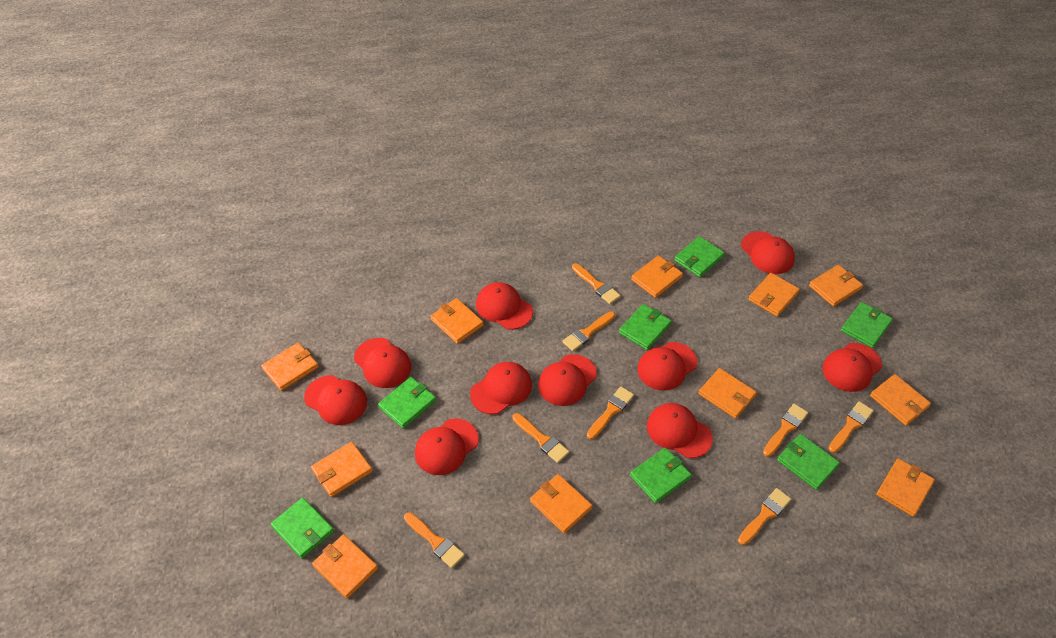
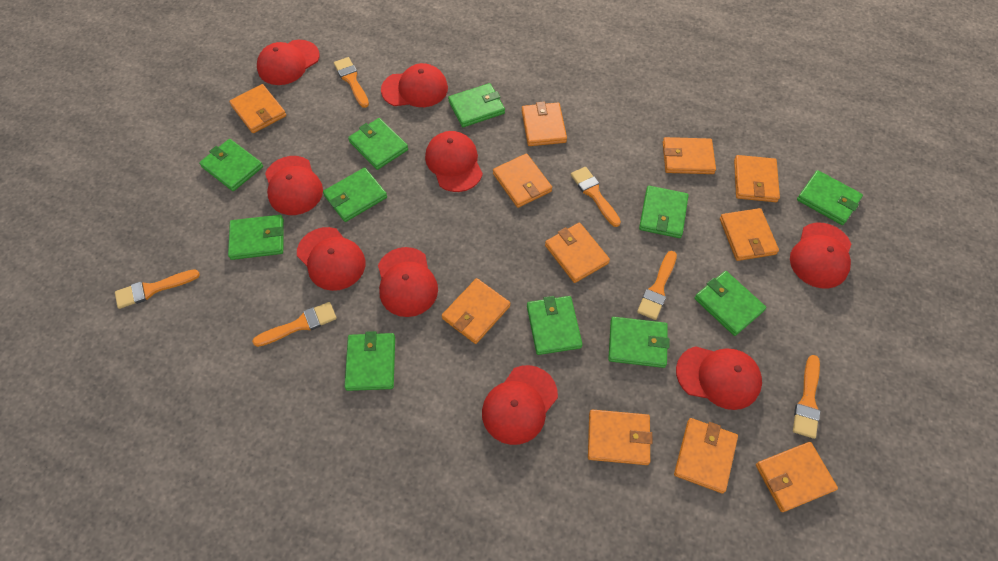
green wallet: [271,498,334,559] [378,377,436,429] [619,304,672,350] [630,448,692,504] [674,236,725,277] [777,434,840,490] [841,302,893,348] = 7 -> [199,139,263,191] [228,215,284,260] [323,167,387,222] [345,331,395,391] [348,118,408,170] [448,83,505,127] [527,296,583,355] [608,317,670,368] [639,186,689,238] [694,271,766,336] [797,170,863,225] = 11
orange brush: [404,512,465,568] [513,413,569,463] [562,311,615,351] [572,263,621,304] [587,386,634,439] [738,488,791,545] [763,404,808,457] [828,401,874,453] = 8 -> [115,269,200,309] [252,302,337,347] [334,57,369,108] [571,167,621,227] [637,251,677,320] [793,355,820,439] = 6
red cap: [304,375,367,425] [354,338,411,388] [415,418,479,475] [470,362,532,414] [476,282,533,330] [538,354,597,406] [637,342,698,390] [647,403,713,458] [741,231,795,274] [823,343,882,392] = 10 -> [257,40,320,85] [265,156,323,215] [297,227,366,291] [378,247,438,317] [381,63,448,107] [425,131,483,192] [482,365,558,445] [676,346,762,410] [790,223,851,289] = 9

